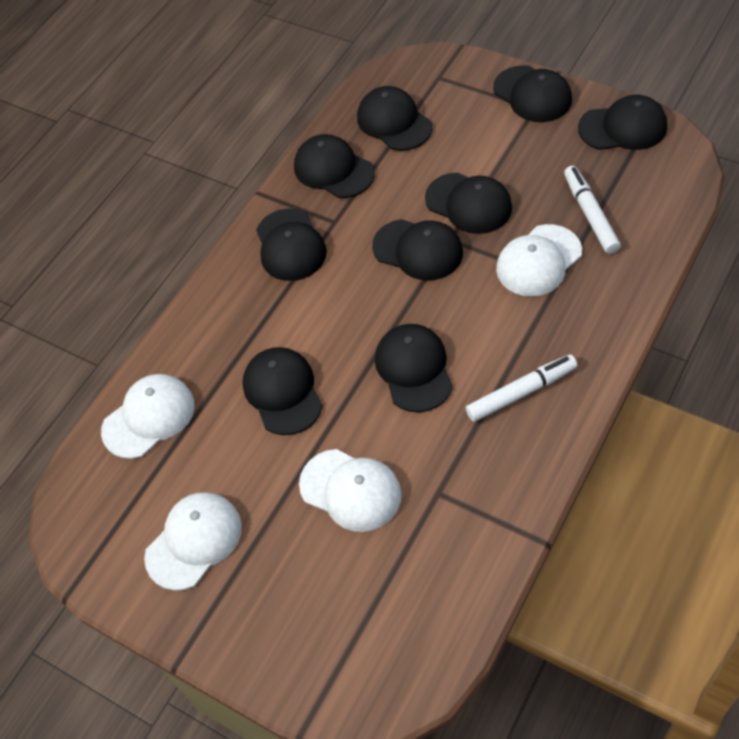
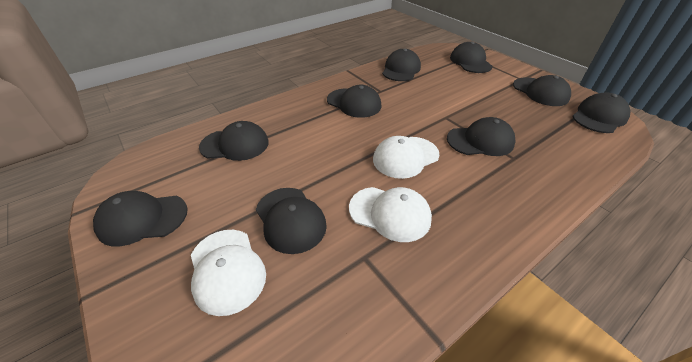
white cap: [101,374,195,459] [144,492,242,591] [299,449,402,532] [496,224,582,297] = 4 -> [191,230,266,316] [349,187,432,242] [373,136,440,179] = 3
white marker: [466,355,577,422] [564,166,621,254] = 2 -> none = 0

